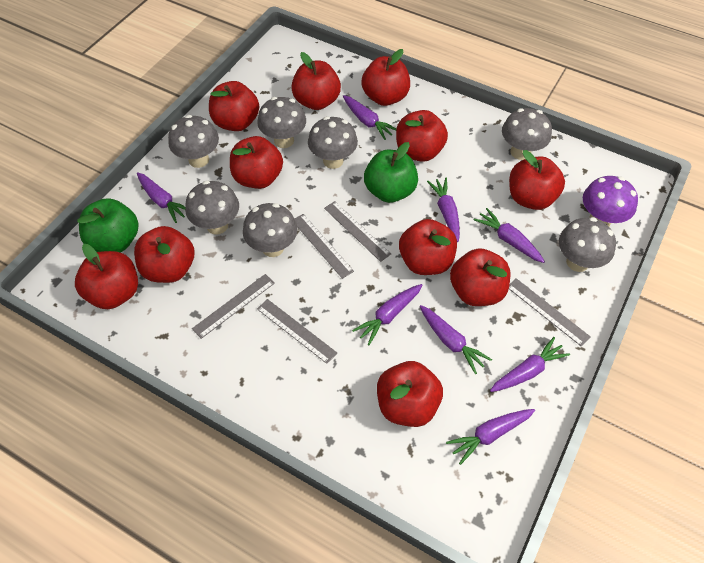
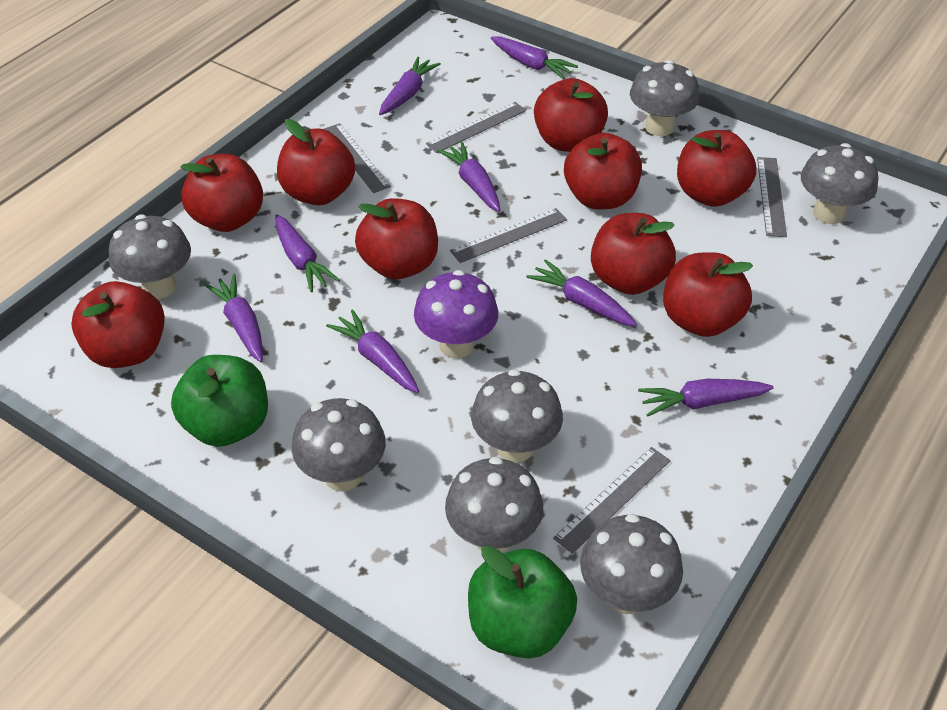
red apple: [75,244,138,309] [134,226,195,283] [209,81,259,131] [230,136,283,189] [291,52,341,110] [361,49,410,106] [377,361,443,427] [396,110,448,162] [399,219,457,275] [450,248,511,306] [509,150,565,210] = 11 -> [71,281,165,368] [181,154,263,232] [277,119,355,205] [355,198,438,279] [534,78,608,152] [564,133,642,209] [591,213,676,295] [663,252,753,337] [677,130,757,207] = 9

